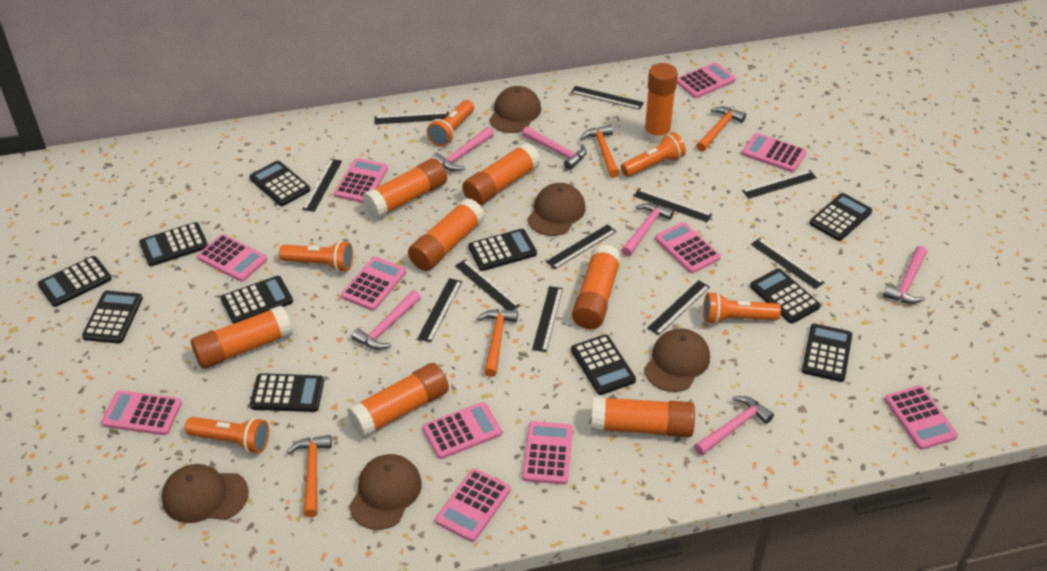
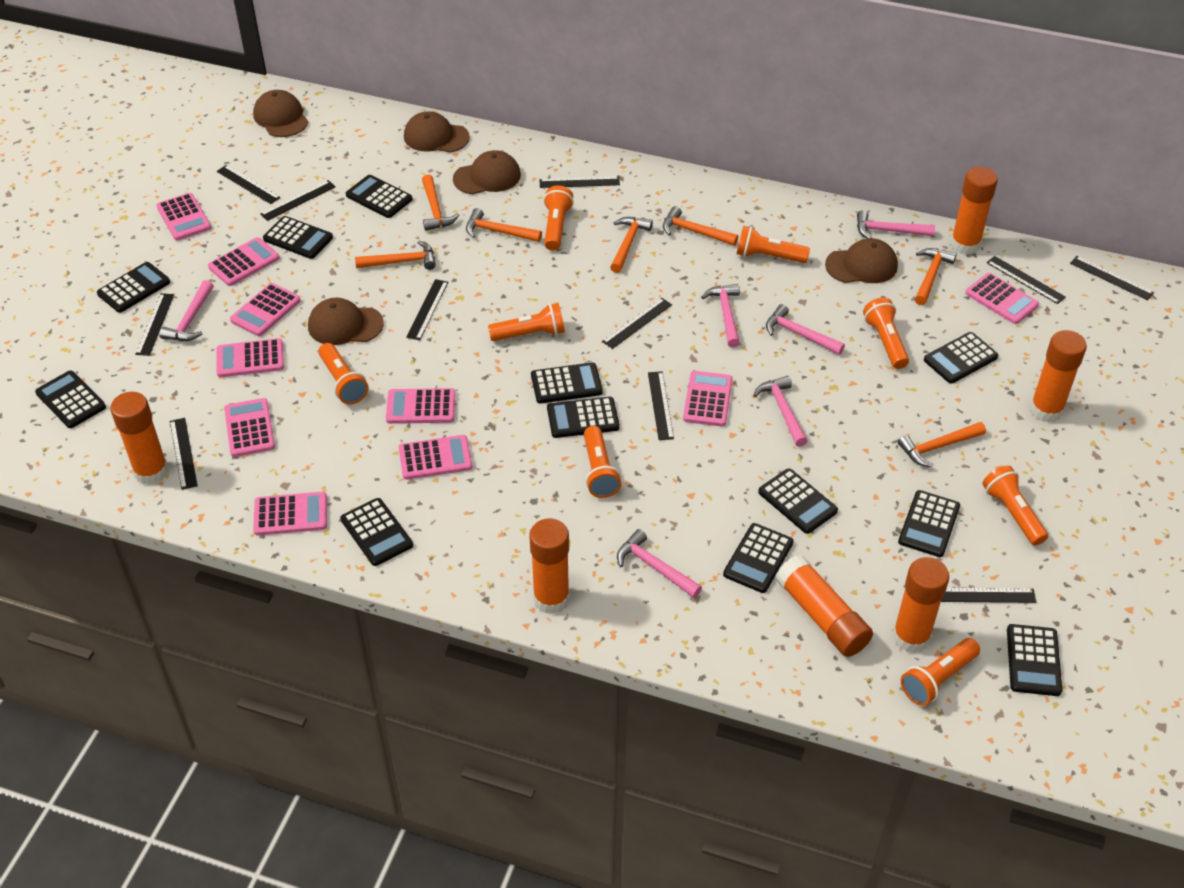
black calculator: [38,256,112,307] [82,291,143,343] [139,222,208,266] [221,276,293,324] [249,161,311,206] [250,373,324,412] [468,229,537,271] [571,335,636,395] [750,269,820,324] [802,324,852,382] [809,193,872,241] = 11 -> [35,371,106,428] [97,262,170,313] [263,216,333,259] [340,498,413,566] [346,175,413,218] [531,362,603,404] [547,397,619,438] [723,523,794,593] [758,468,838,534] [898,490,960,557] [924,332,998,384] [1007,624,1062,696] = 12
orange flashlight: [185,417,269,453] [279,241,353,272] [426,100,474,147] [621,132,686,177] [703,292,781,325] = 5 -> [318,343,369,404] [488,303,565,341] [543,185,574,251] [584,426,621,498] [736,226,810,263] [863,298,909,369] [901,638,980,706] [983,465,1048,546] = 8
orange glue stick: [191,305,293,369] [347,363,449,438] [362,158,447,219] [408,198,485,271] [462,143,541,205] [572,244,622,329] [591,396,695,437] [644,63,678,144] = 8 -> [110,392,169,485] [529,518,570,614] [776,555,873,657] [893,557,949,653] [950,167,998,255] [1030,330,1087,422] = 6
orange hammer: [287,435,332,517] [477,309,518,377] [580,125,619,178] [696,106,746,152] = 4 -> [355,241,436,270] [422,174,459,231] [466,208,542,242] [610,217,653,273] [663,206,738,246] [898,422,986,467] [915,248,957,305] = 7
pink calculator: [101,390,182,435] [197,234,267,282] [334,158,388,203] [341,257,406,311] [423,402,502,459] [435,468,511,542] [522,421,573,485] [655,222,721,273] [677,62,736,98] [742,133,806,172] [885,385,958,450] = 11 -> [156,193,211,241] [208,237,280,286] [216,338,284,377] [224,398,275,457] [230,283,301,336] [253,492,327,535] [386,388,456,424] [398,435,472,480] [683,371,733,427] [965,273,1039,324] = 10

